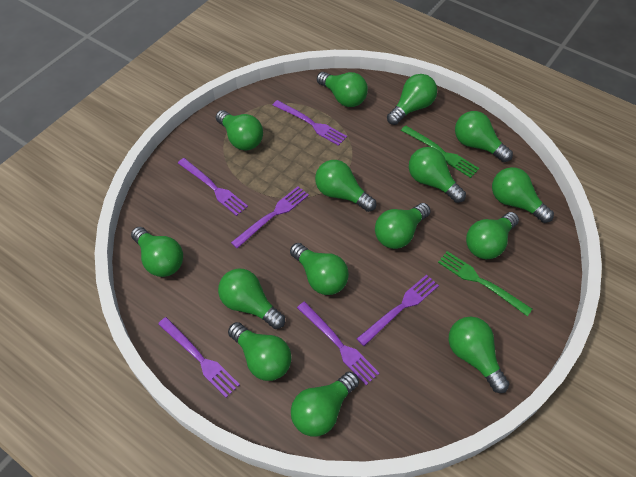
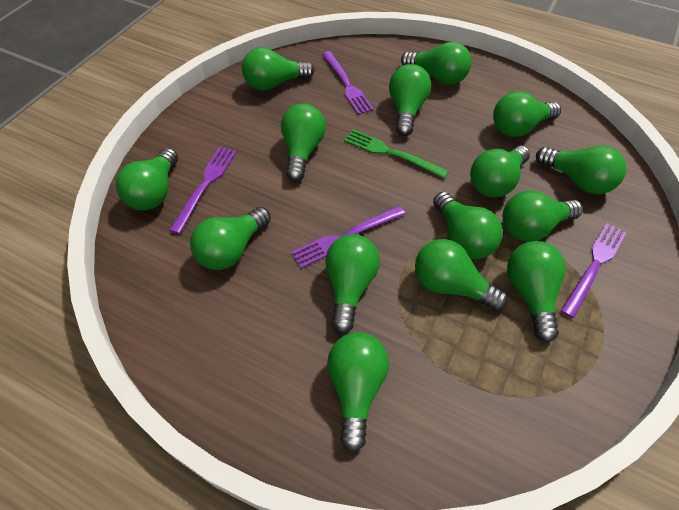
green fork: [401,125,479,178] [438,251,532,316] = 2 -> [344,129,449,178] = 1
purple fork: [158,317,240,398] [178,158,248,216] [231,186,309,248] [273,100,347,146] [297,302,379,385] [357,274,439,346] = 6 -> [169,147,236,234] [291,206,405,268] [322,51,374,115] [561,223,627,318] = 4

